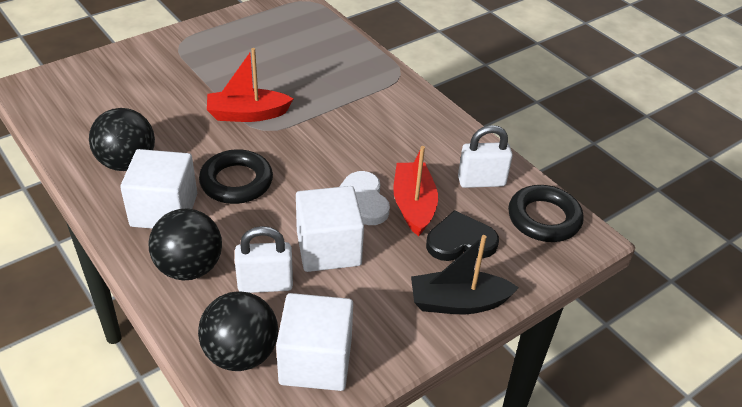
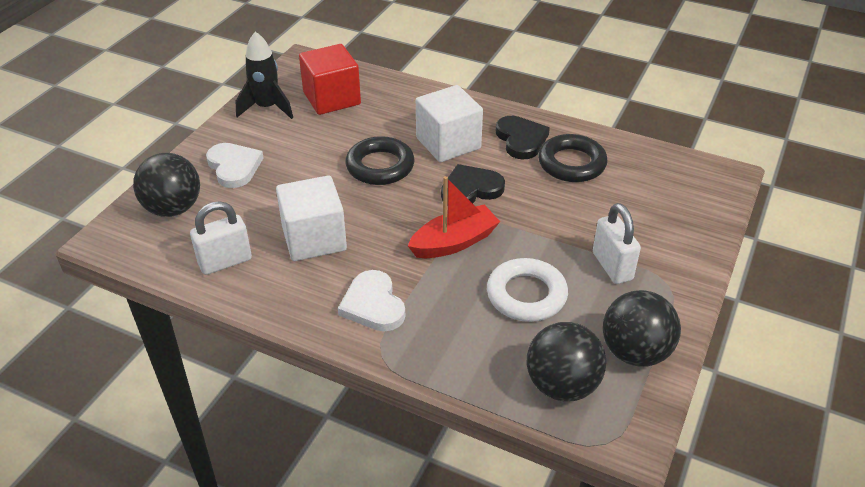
black boat: [411,235,519,314] = 1 -> none = 0
black heart: [426,210,499,261] = 1 -> [441,164,505,205] [496,116,550,160] = 2
black rocket: none = 0 -> [236,31,293,119] = 1
red boat: [207,48,293,122] [393,146,438,236] = 2 -> [408,176,500,258] = 1
red cube: none = 0 -> [299,44,361,115] = 1
white cube: [120,149,197,229] [276,293,353,391] [296,186,364,272] = 3 -> [276,175,347,261] [416,85,483,162] = 2
white heart: [339,171,390,225] = 1 -> [206,143,263,188] [338,270,405,331] = 2
white ring: none = 0 -> [487,258,568,322] = 1

